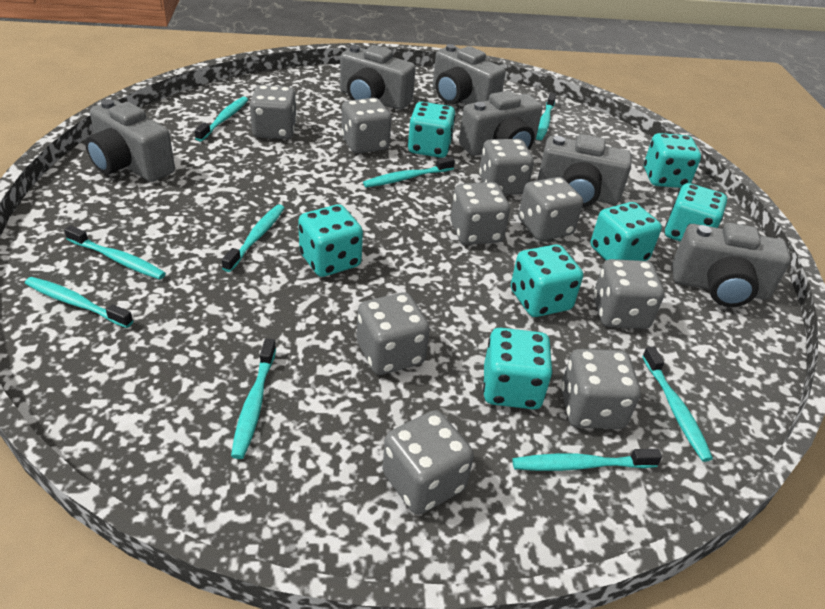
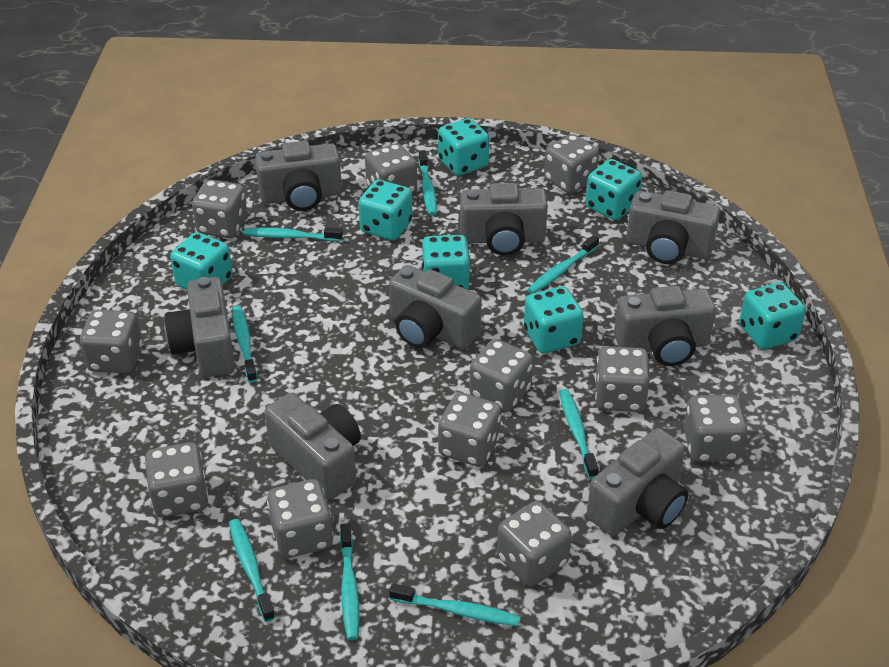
grey camera: [85,99,175,182] [340,45,416,110] [433,44,506,104] [459,91,543,156] [537,134,632,207] [672,223,791,307] = 6 -> [164,277,235,377] [255,141,342,211] [264,393,361,500] [389,265,482,349] [460,183,548,256] [587,428,688,536] [614,286,716,366] [626,190,720,264] = 8
grey dice: [250,85,297,139] [341,98,391,153] [357,292,430,375] [382,410,474,515] [451,182,510,245] [479,139,534,195] [518,177,583,241] [561,349,641,429] [594,259,664,329] = 9 -> [80,310,142,373] [145,442,208,518] [192,180,247,238] [267,479,333,558] [365,143,417,194] [438,392,501,467] [469,339,533,412] [497,501,572,587] [544,134,599,194] [595,346,650,412] [684,394,747,462] = 11
turquoise toothbrush: [25,277,133,328] [64,225,166,280] [195,97,248,141] [222,204,284,272] [231,338,276,459] [363,157,455,187] [512,449,662,471] [536,93,556,140] [642,347,713,462] = 9 -> [229,519,275,622] [232,306,257,383] [244,227,343,241] [340,523,360,640] [389,583,521,626] [419,150,437,216] [527,235,599,294] [559,389,599,479] = 8

